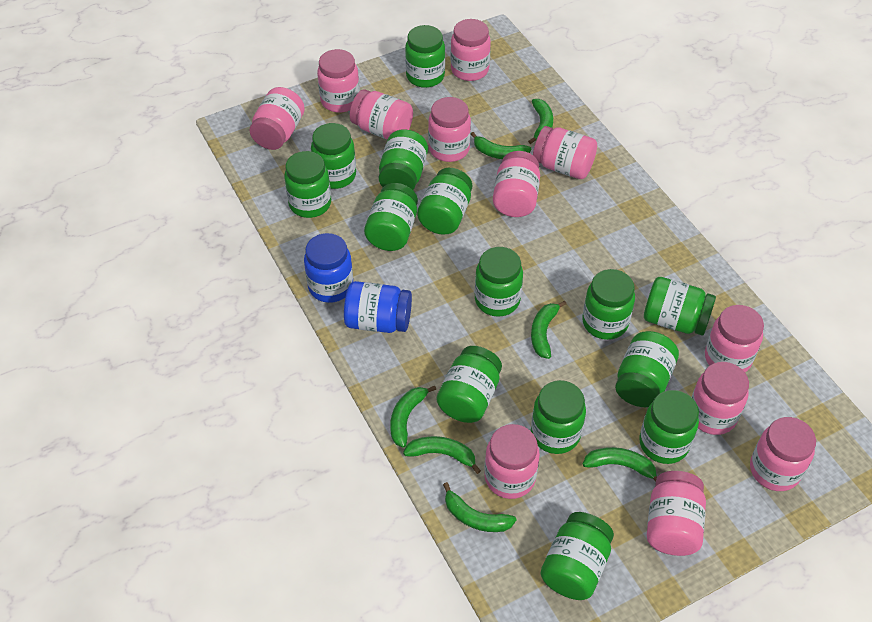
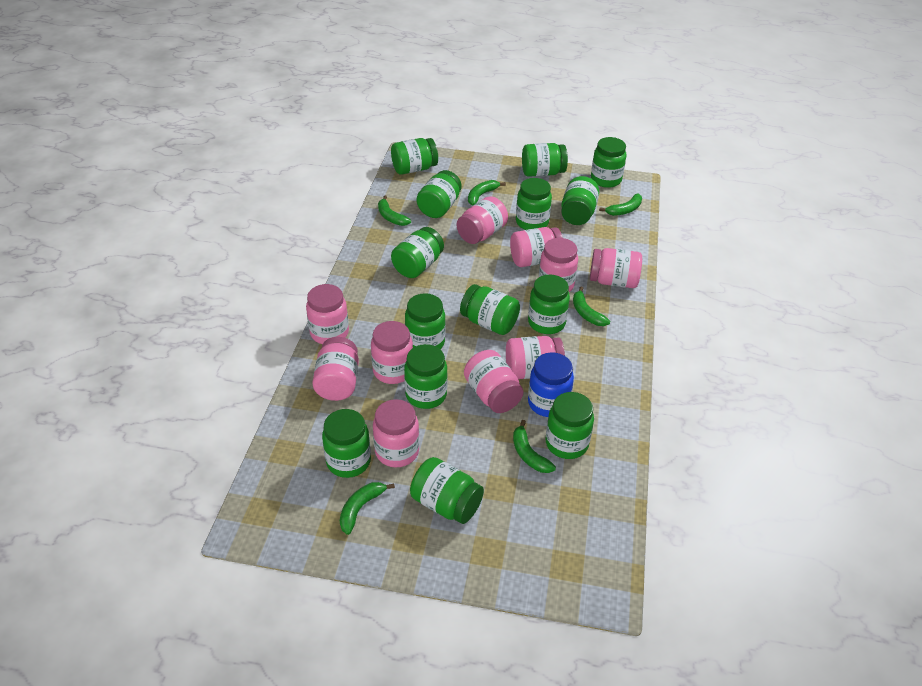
blue jar: [304,233,353,303] [344,281,412,333] = 2 -> [528,352,574,417] = 1
green banana: [390,386,436,448] [403,436,481,474] [443,482,516,532] [471,132,532,159] [528,99,553,144] [531,301,566,359] [583,447,657,482] = 7 -> [340,482,395,535] [378,195,411,226] [468,180,506,205] [513,420,556,473] [573,287,610,326] [599,194,642,216] = 6
pink jar: [249,87,305,150] [317,49,360,113] [350,89,413,139] [428,97,471,162] [450,19,491,81] [484,424,540,499] [493,151,540,217] [533,126,597,179] [647,471,706,556] [692,362,749,435] [705,305,764,372] [750,417,816,491] = 12 -> [306,284,349,344] [312,337,359,401] [371,321,413,384] [373,399,419,467] [457,196,508,244] [464,350,523,413] [506,336,565,379] [510,227,563,267] [539,238,578,292] [590,248,642,288] = 10

